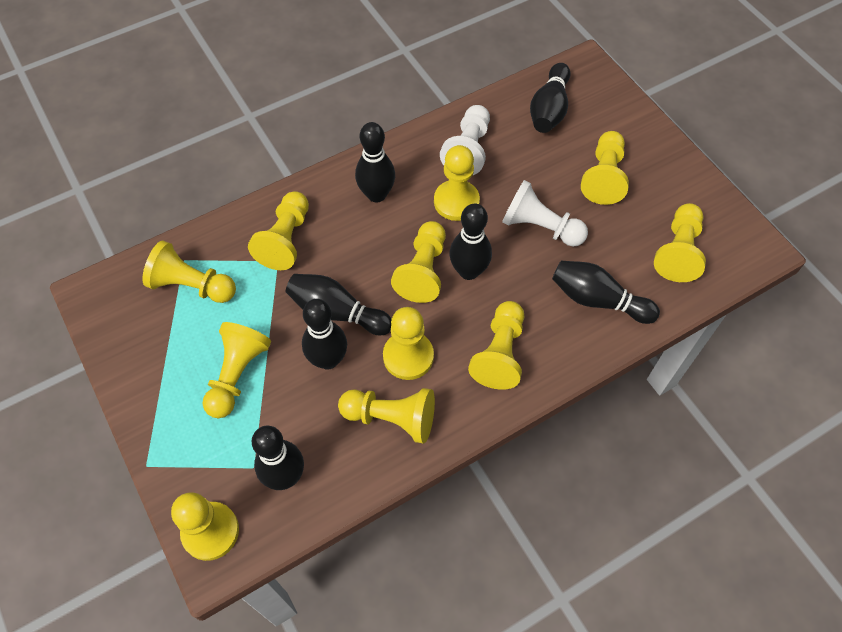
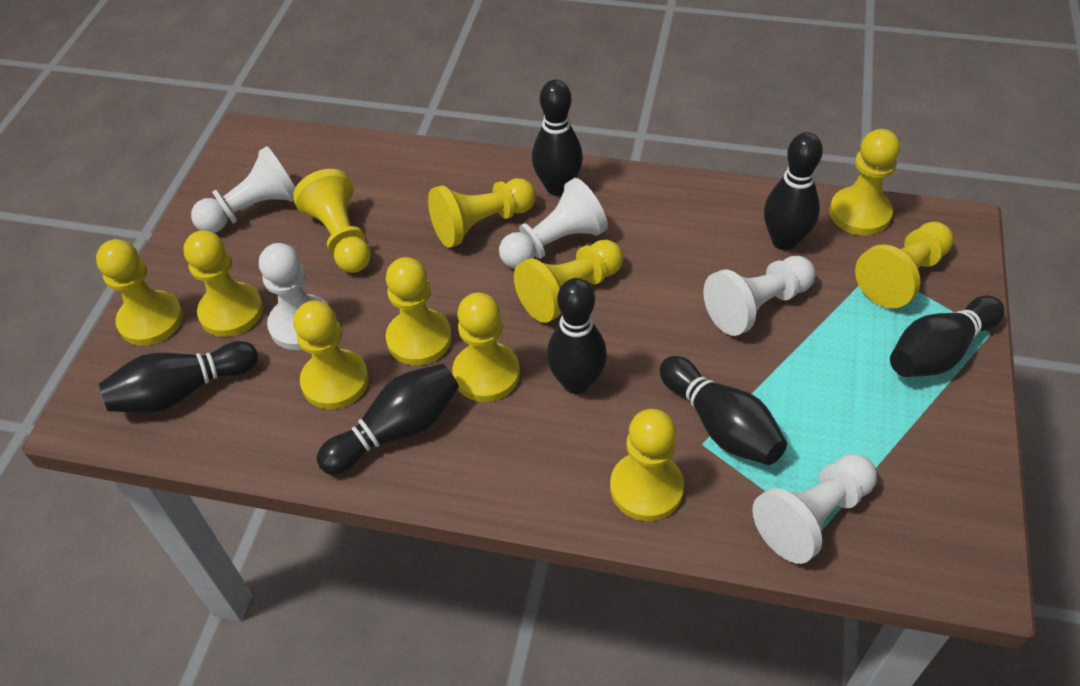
white pawn: [440,105,490,175] [502,180,588,247] = 2 -> [191,146,295,233] [259,243,328,350] [499,178,608,269] [703,256,816,336] [752,453,877,564] = 5

